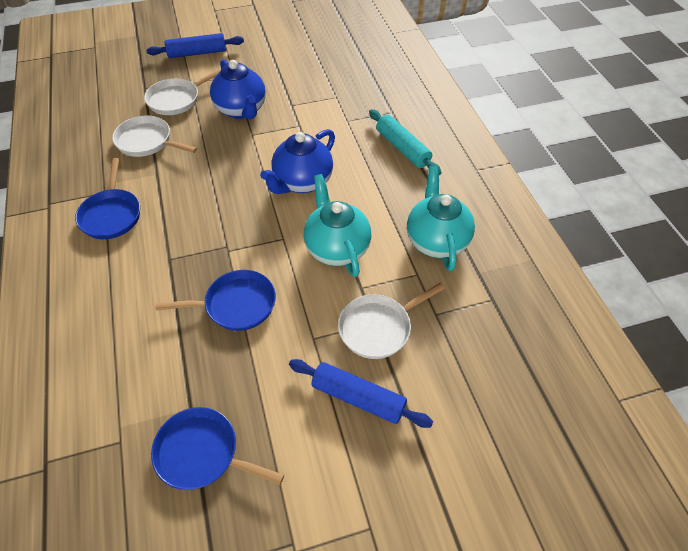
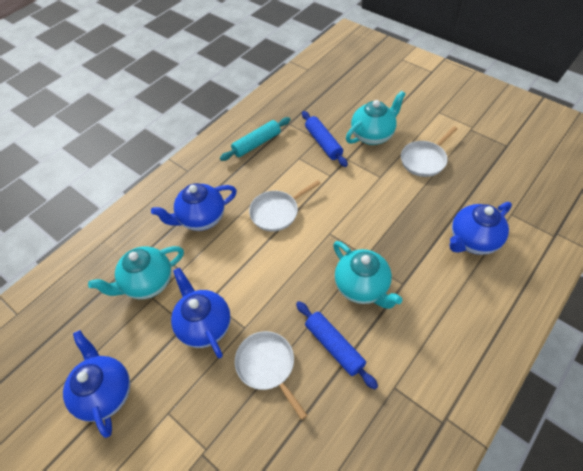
blue pan: [75,158,140,239] [151,407,284,490] [155,270,276,331] = 3 -> none = 0
blue teapot: [210,59,266,119] [260,129,335,194] = 2 -> [63,330,130,438] [151,183,237,231] [171,268,231,358] [449,202,512,255] = 4
turquoise teapot: [304,174,371,277] [407,166,475,271] = 2 -> [88,246,184,299] [333,241,402,309] [346,91,406,145] = 3

